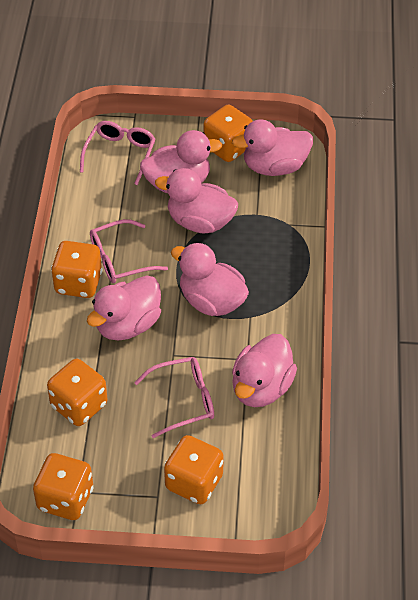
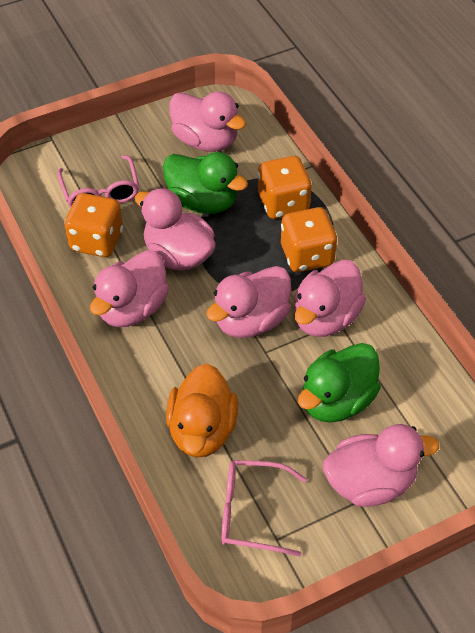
green duck: none = 0 -> [163,152,248,214] [298,343,381,423] = 2
orange dice: [33,453,93,520] [47,359,108,426] [51,241,102,298] [164,435,224,504] [203,104,253,162] = 5 -> [64,193,123,257] [257,156,312,219] [281,207,338,272] = 3
orange duck: none = 0 -> [166,364,238,458] = 1
pink glasses: [80,121,155,185] [90,219,168,283] [134,357,214,438] = 3 -> [57,155,139,208] [221,460,307,557] = 2

